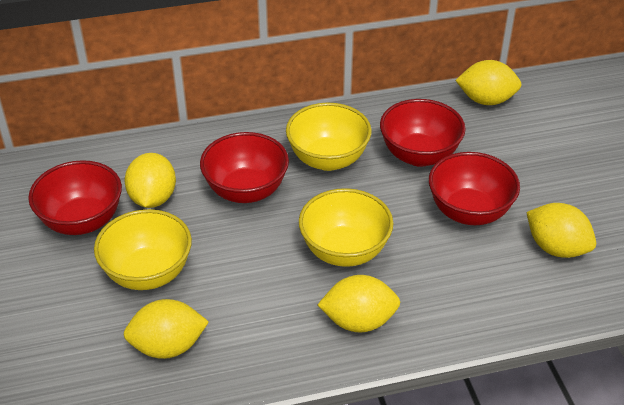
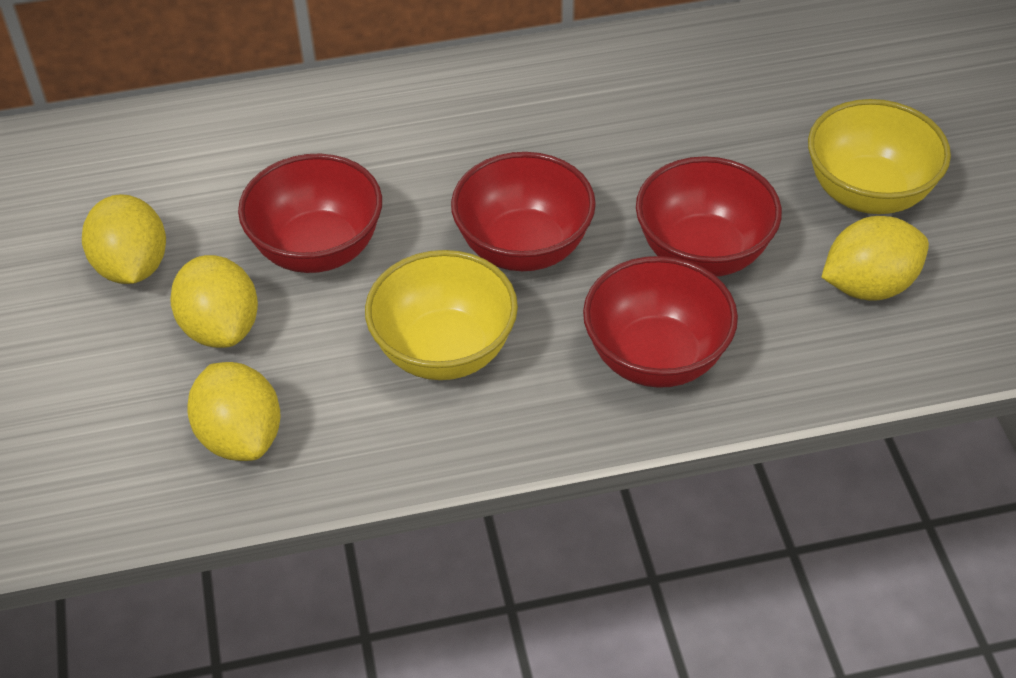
yellow bowl: [94,209,192,290] [286,103,372,171] [299,188,394,267] = 3 -> [365,250,518,380] [808,99,951,214] = 2
yellow lemon: [123,299,209,359] [124,153,176,208] [318,275,400,333] [455,60,522,105] [526,203,596,258] = 5 -> [82,194,166,284] [170,255,258,348] [187,362,280,461] [821,216,929,301] = 4

